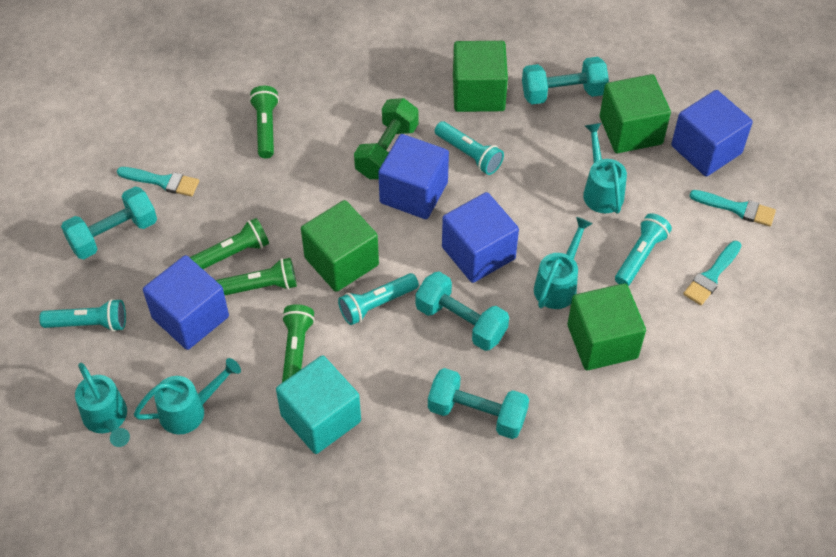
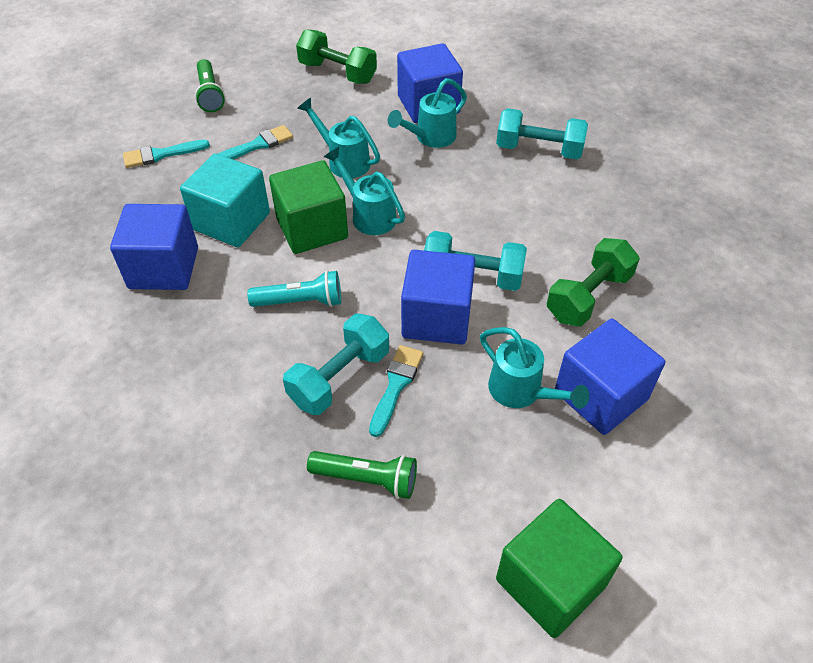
green cube: [301,200,379,292] [453,41,508,112] [567,283,646,370] [600,74,671,153] = 4 -> [269,160,348,254] [496,499,623,638] = 2
green dumbbell: [354,98,419,179] = 1 -> [296,29,377,84] [547,238,640,326] = 2
green flashlight: [190,218,269,269] [215,258,297,295] [249,86,279,158] [282,304,315,383] = 4 -> [195,59,225,112] [307,451,417,499] = 2
turquoise dumbbell: [61,187,157,259] [415,272,509,351] [428,368,529,439] [522,57,609,104] = 4 -> [283,314,389,415] [424,231,527,291] [496,108,588,159] = 3
turquoise flashlight: [39,299,126,332] [338,273,419,325] [435,121,504,175] [615,213,672,286] = 4 -> [247,270,341,307] = 1

